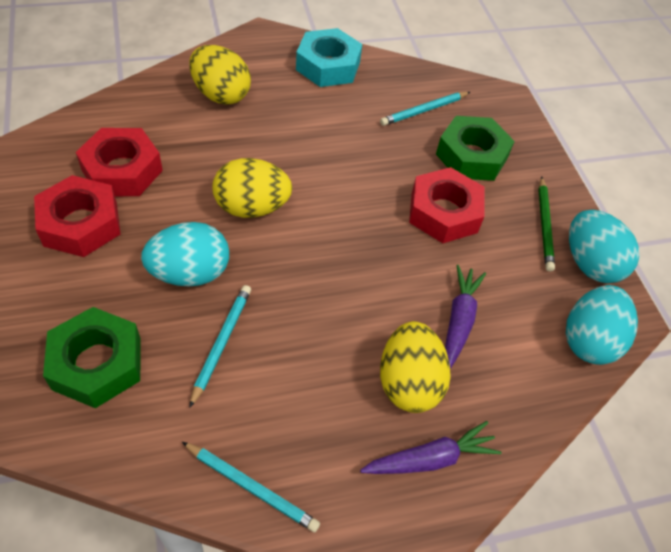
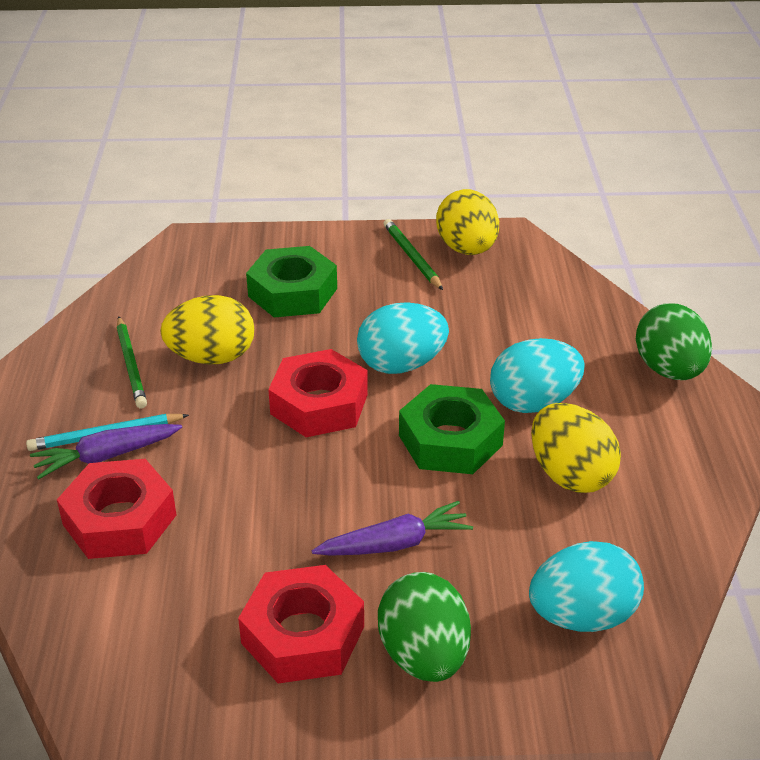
green egg: none = 0 -> [378,572,471,682] [636,303,712,380] = 2
green pencil: [538,177,555,271] = 1 -> [117,316,147,408] [383,219,443,290] = 2
turquoise nut: [296,28,362,87] = 1 -> none = 0
turquoise pencil: [182,442,320,532] [189,285,251,408] [380,92,470,126] = 3 -> [26,414,189,451] = 1

